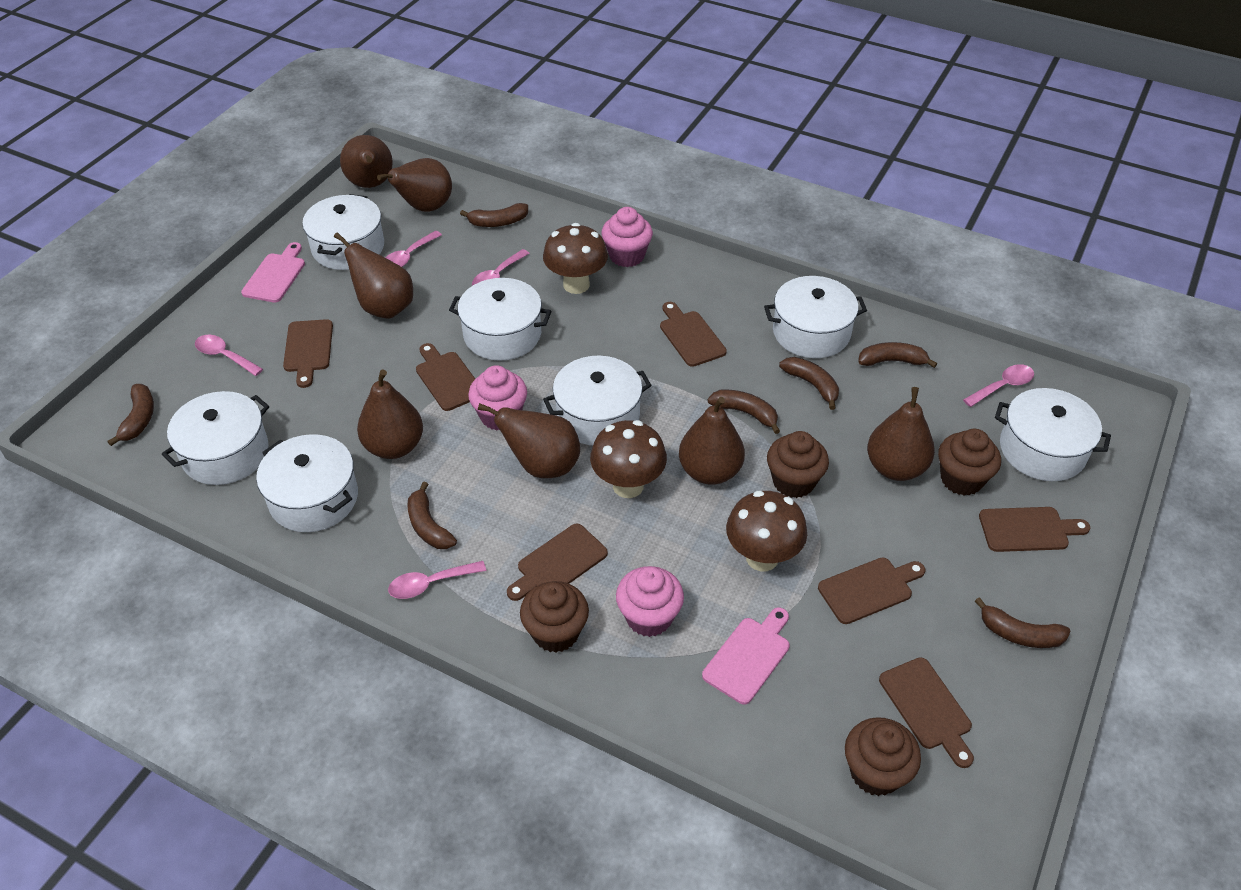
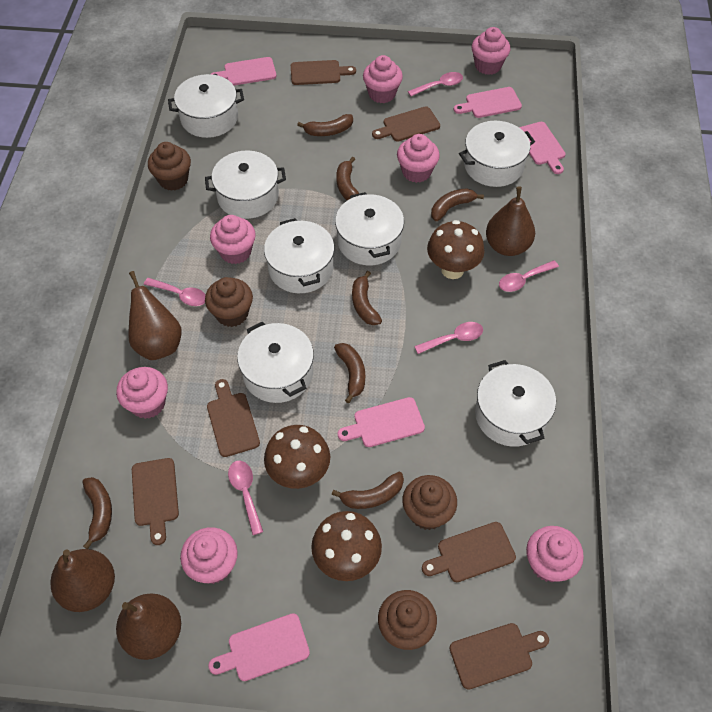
brown cutting board: [283,319,333,388] [416,343,475,411] [507,524,608,601] [660,302,727,367] [818,558,925,624] [879,657,974,768] [979,507,1090,552] = 7 -> [132,458,179,545] [207,379,260,457] [291,60,356,85] [372,106,440,141] [422,522,516,582] [449,623,549,690] = 6
brown pear: [334,232,413,319] [340,135,393,188] [357,370,423,459] [377,158,452,212] [478,403,580,478] [679,397,745,485] [867,387,935,481] = 7 -> [50,549,115,612] [116,594,181,660] [128,271,182,360] [486,186,535,256] = 4
pink cupcake: [468,365,527,431] [601,207,653,267] [616,566,684,637] = 3 -> [116,367,168,419] [180,527,238,584] [210,215,256,264] [363,55,403,103] [397,134,440,183] [472,27,510,75] [526,526,584,582] = 7
pink cutting board: [241,242,305,302] [702,607,790,705] = 2 -> [208,613,310,681] [211,57,276,85] [338,397,425,447] [454,87,522,118] [519,122,566,174] = 5

